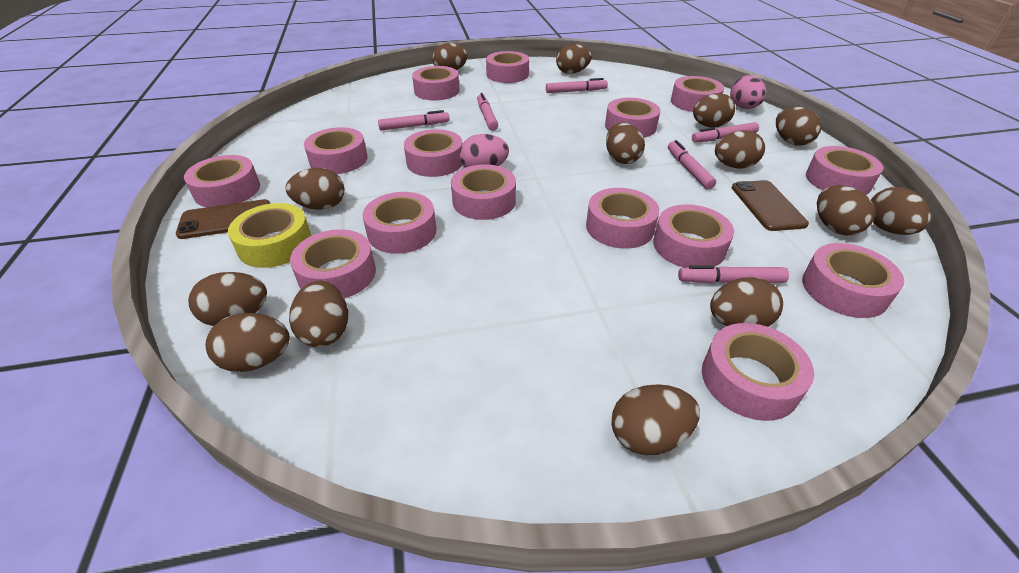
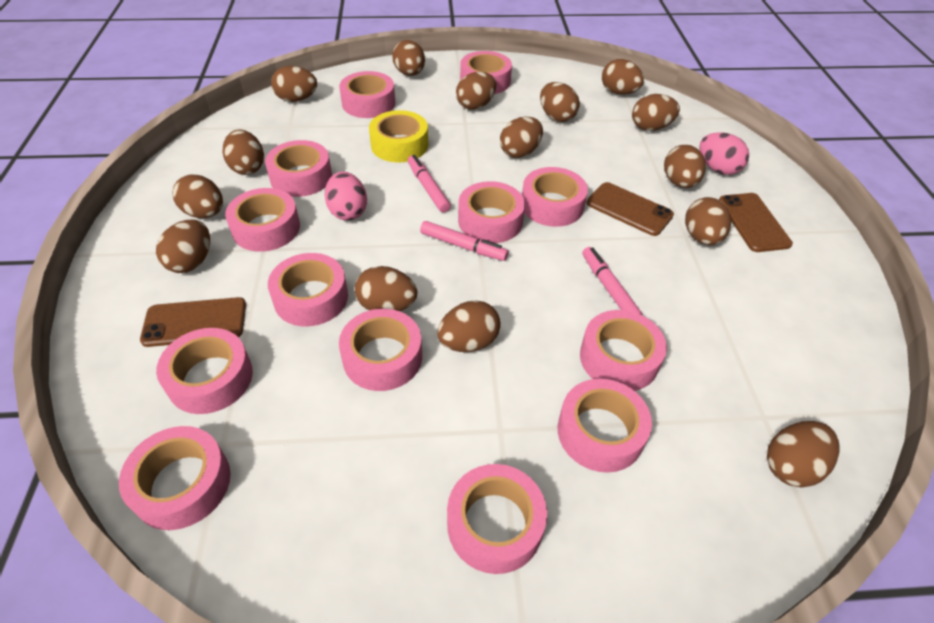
brown egg: [188,272,267,326] [205,313,290,372] [286,168,344,210] [289,281,348,347] [432,43,468,70] [556,44,592,74] [606,123,645,164] [611,384,700,455] [693,93,735,128] [710,277,783,327] [715,130,765,168] [776,107,822,146] [817,185,875,236] [871,187,931,235] = 14 -> [156,220,210,273] [172,174,223,218] [223,129,264,175] [271,66,317,102] [355,266,417,311] [392,40,425,76] [437,301,501,352] [456,72,496,110] [500,117,543,158] [540,82,580,122] [602,59,644,95] [632,94,680,131] [664,145,706,188] [685,197,731,245] [767,421,839,488] = 15
brown phone: [176,199,270,239] [732,180,809,231] = 2 -> [140,297,246,347] [587,182,674,236] [719,193,793,252] = 3
pink marker: [378,110,449,130] [477,93,498,131] [546,78,608,93] [668,140,716,189] [678,265,789,283] [692,122,759,143] = 6 -> [408,155,451,212] [420,221,508,261] [582,247,643,315] = 3
pink tape: [184,155,260,207] [290,229,376,298] [304,127,368,174] [363,192,437,254] [404,129,463,177] [412,66,460,100] [451,164,516,220] [486,51,529,83] [586,188,659,249] [605,98,660,138] [653,204,734,268] [671,76,724,112] [702,323,814,421] [802,243,904,318] [806,146,883,195] = 15 -> [119,426,231,530] [156,328,253,414] [225,188,300,252] [265,140,332,197] [268,253,348,326] [339,71,395,118] [339,309,422,391] [447,464,547,574] [458,181,525,243] [460,51,512,94] [522,167,588,227] [558,379,652,473] [580,310,667,391] = 13

